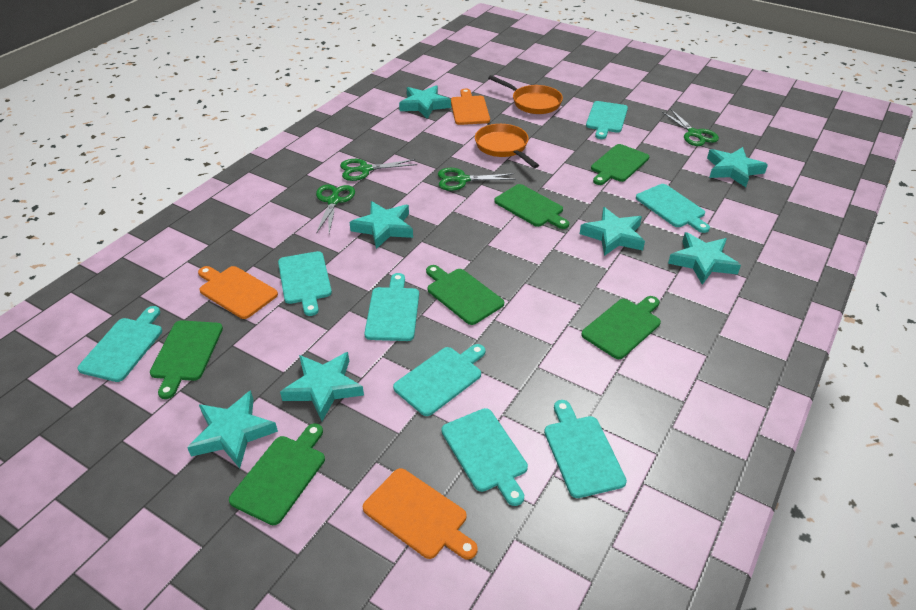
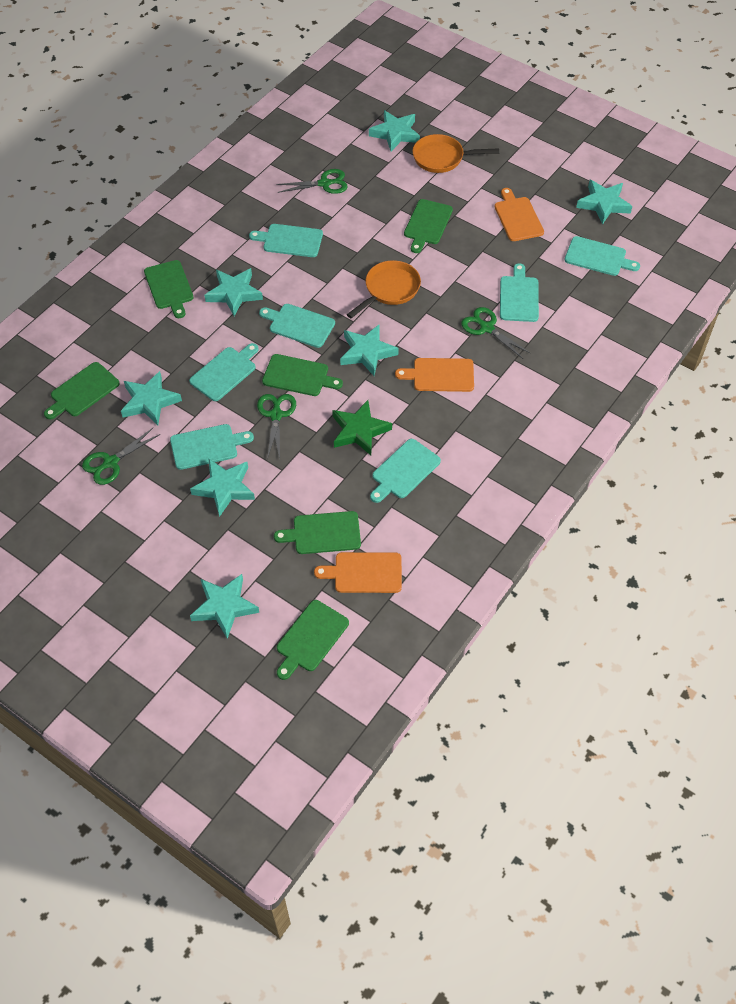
green star: none = 0 -> [332,400,392,455] = 1
turquoise cutting board: [78,306,162,382] [278,251,332,316] [364,273,419,341] [393,344,486,416] [442,408,528,506] [544,400,627,498] [586,101,628,139] [636,184,710,233] = 8 -> [170,424,254,470] [189,343,259,401] [249,224,323,257] [259,304,335,348] [370,439,441,503] [500,263,539,322] [565,236,640,276] = 7

